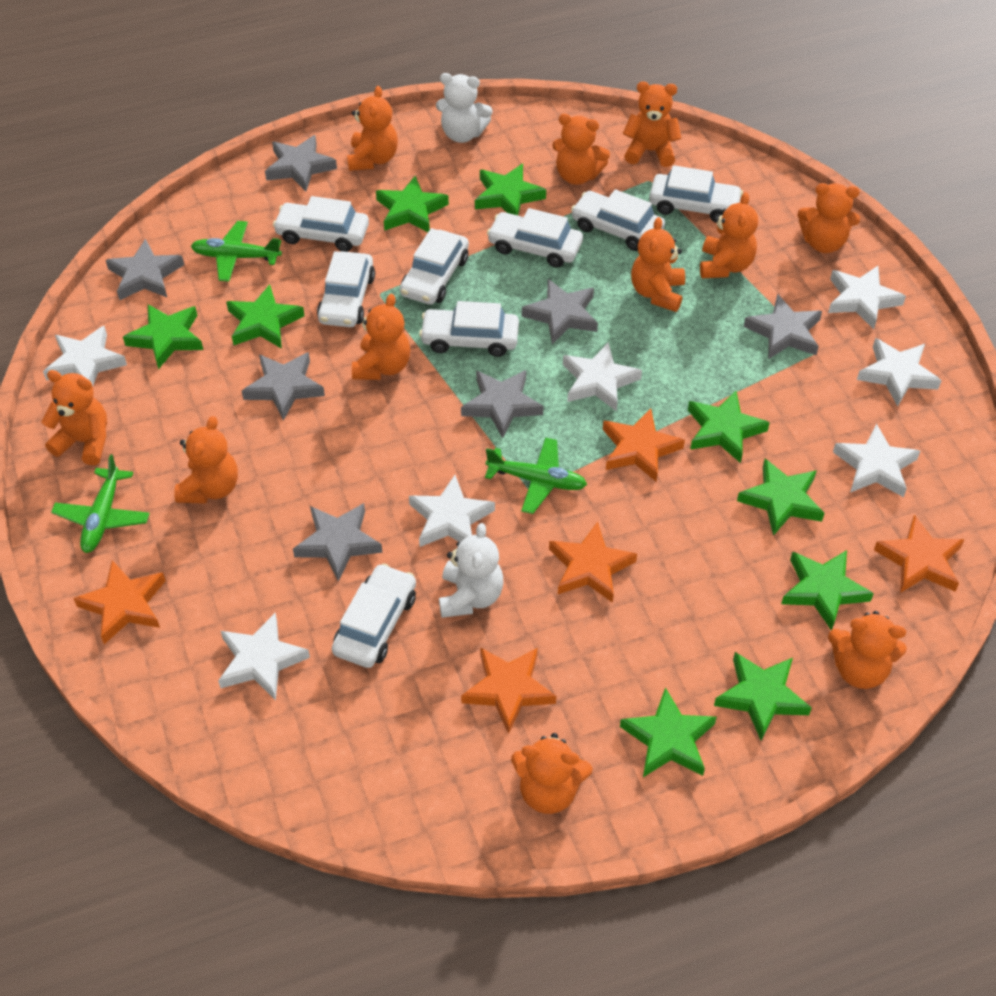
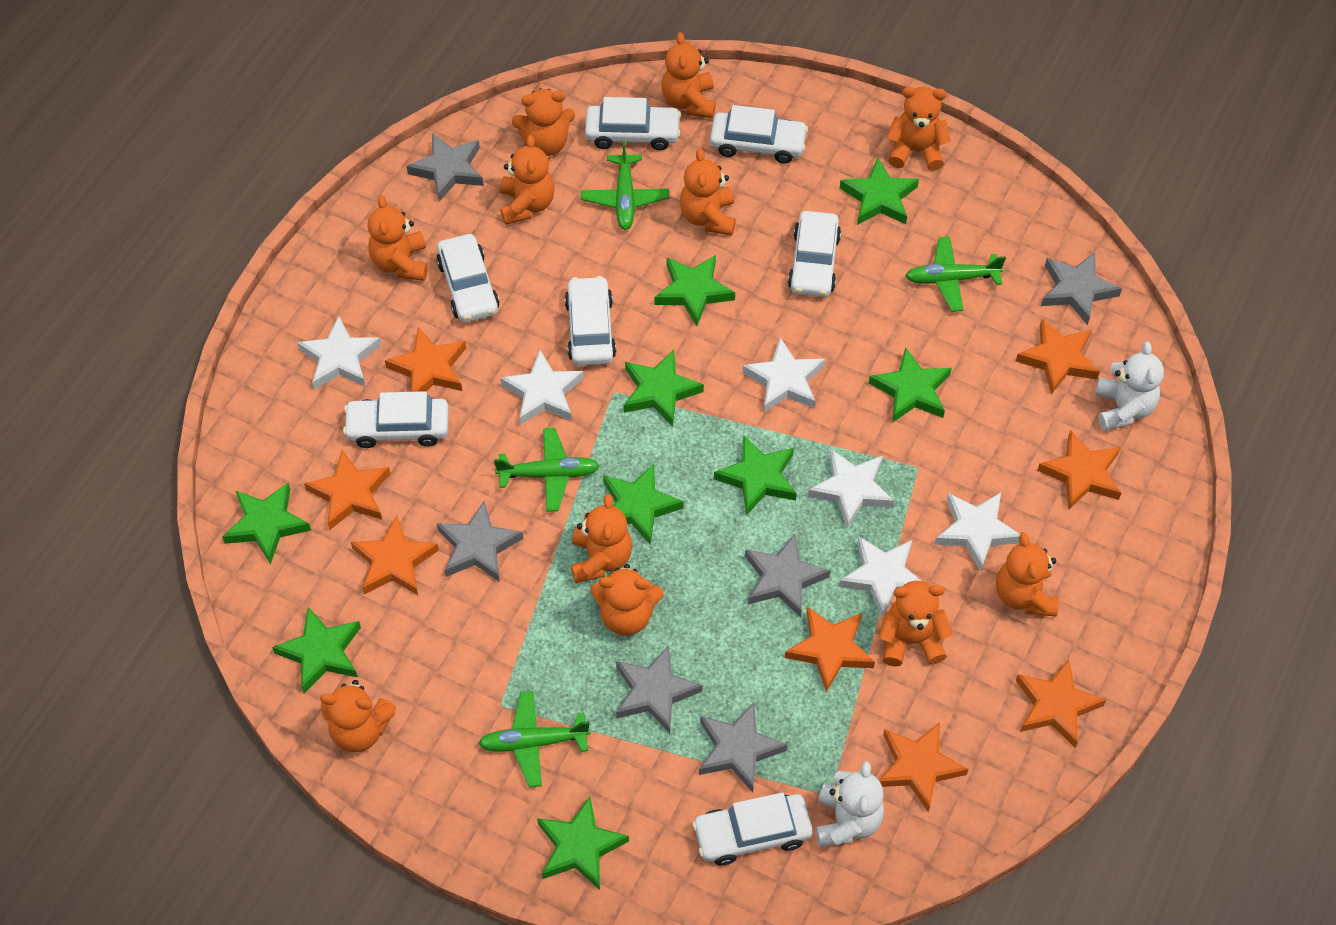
green plane: [51,454,150,553] [191,221,282,282] [485,438,587,514] = 3 -> [478,691,590,788] [494,428,600,512] [581,141,669,230] [905,237,1006,312] = 4
grey star: [106,239,184,300] [242,352,325,421] [265,135,337,191] [293,503,383,582] [461,370,543,438] [522,279,598,344] [744,294,822,359] = 7 -> [407,133,484,202] [437,501,523,581] [616,645,702,733] [699,702,787,792] [745,534,830,617] [1041,253,1122,325] = 6
orange star: [73,560,166,644] [461,647,556,734] [549,522,637,603] [603,409,685,482] [874,515,965,593] = 5 -> [304,450,390,530] [351,515,439,595] [385,327,466,392] [785,607,875,692] [879,722,968,812] [1015,659,1106,748] [1016,319,1099,394] [1037,430,1121,510] = 8
white car: [273,196,369,252] [317,251,375,327] [332,563,416,668] [400,228,469,305] [419,301,519,357] [487,208,583,268] [571,189,665,251] [649,165,743,223] = 8 -> [343,391,449,448] [436,234,499,322] [565,276,616,366] [585,97,681,151] [692,792,813,866] [710,105,808,163] [788,211,841,297] = 7
white star: [43,326,127,387] [218,613,310,700] [409,475,495,547] [563,342,642,411] [828,266,906,329] [833,424,920,497] [857,338,942,407] = 7 -> [297,316,381,390] [500,350,584,425] [742,338,825,412] [808,449,894,529] [839,536,921,618] [934,492,1020,572] = 6

